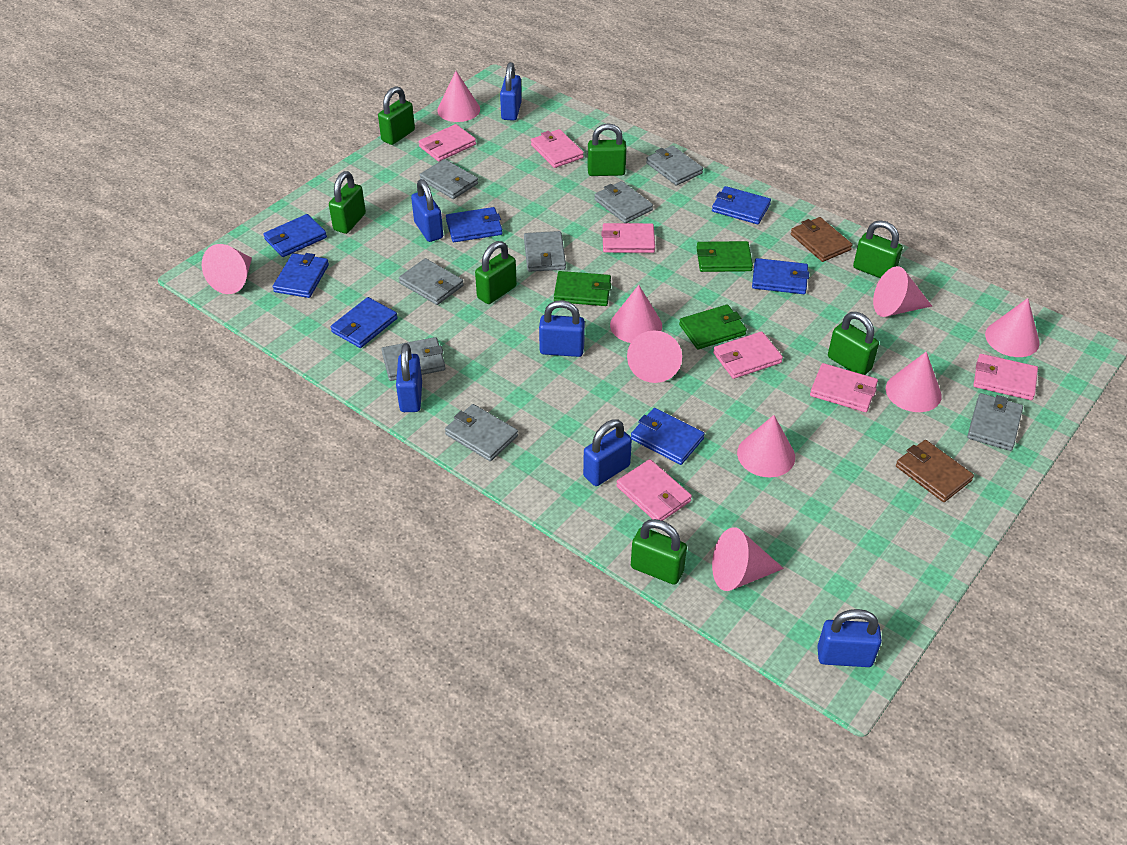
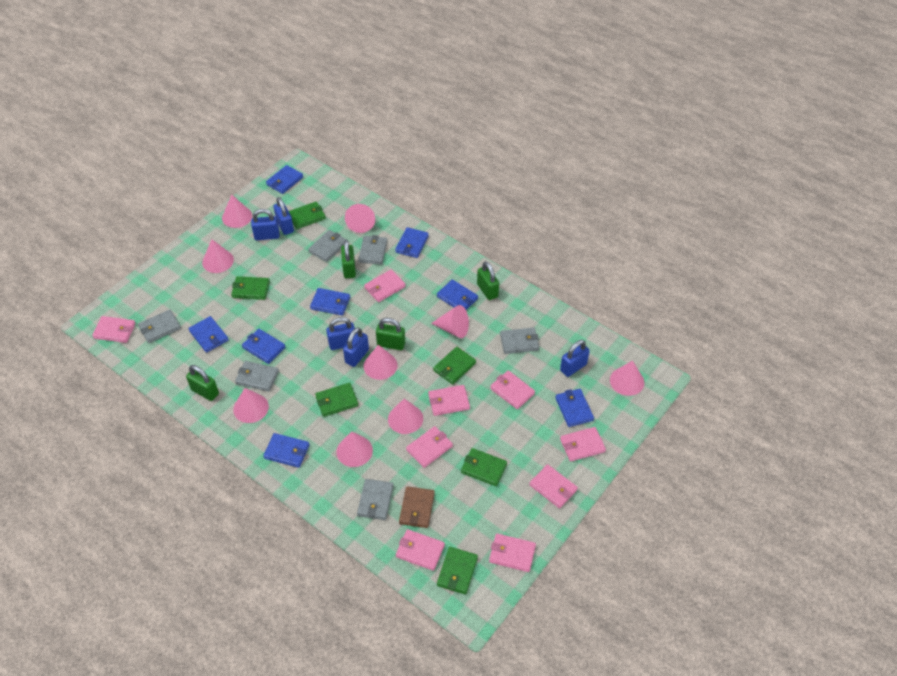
blue padlock: [396,343,422,412] [411,179,443,242] [500,62,522,121] [539,300,585,357] [583,419,632,486] [817,609,882,667] = 6 -> [251,209,280,240] [273,197,294,235] [326,317,355,350] [343,327,369,367] [560,340,590,377] = 5
blue wallet: [263,214,327,257] [273,253,329,298] [331,297,398,348] [446,207,503,242] [631,408,705,465] [712,186,771,224] [752,258,809,294] = 7 -> [188,316,229,353] [242,329,285,364] [263,433,310,468] [266,165,303,194] [310,288,350,316] [395,227,429,258] [437,279,478,310] [555,389,594,427] = 8
brown wallet: [791,217,852,262] [896,440,974,502] = 2 -> [399,486,435,528] = 1
green padlock: [329,171,366,234] [378,86,415,145] [475,241,517,304] [587,123,627,176] [631,519,687,585] [828,312,879,375] [853,220,903,278] = 7 -> [186,365,219,401] [341,240,356,278] [376,318,405,350] [477,261,499,300] = 4
green wallet: [554,271,611,306] [679,304,747,349] [696,241,753,272] = 3 -> [231,276,270,300] [289,202,326,229] [315,383,358,417] [433,347,476,385] [437,547,478,594] [461,448,507,486] = 6
grey wallet: [381,337,445,381] [399,258,464,305] [420,159,478,199] [445,404,518,461] [524,231,566,272] [594,181,653,223] [646,145,703,186] [967,393,1023,451] = 8 -> [138,310,181,343] [235,361,279,392] [308,230,347,262] [357,479,393,520] [358,235,387,265] [500,327,539,354] = 6
pink wallet: [419,124,476,162] [531,129,584,168] [601,223,655,253] [616,459,692,521] [713,331,783,379] [810,363,878,412] [974,354,1038,400] = 7 -> [92,316,136,343] [364,270,406,302] [396,529,445,571] [406,426,453,468] [428,385,470,416] [489,533,536,572] [490,370,535,409] [529,464,578,508] [560,427,606,462] = 9

